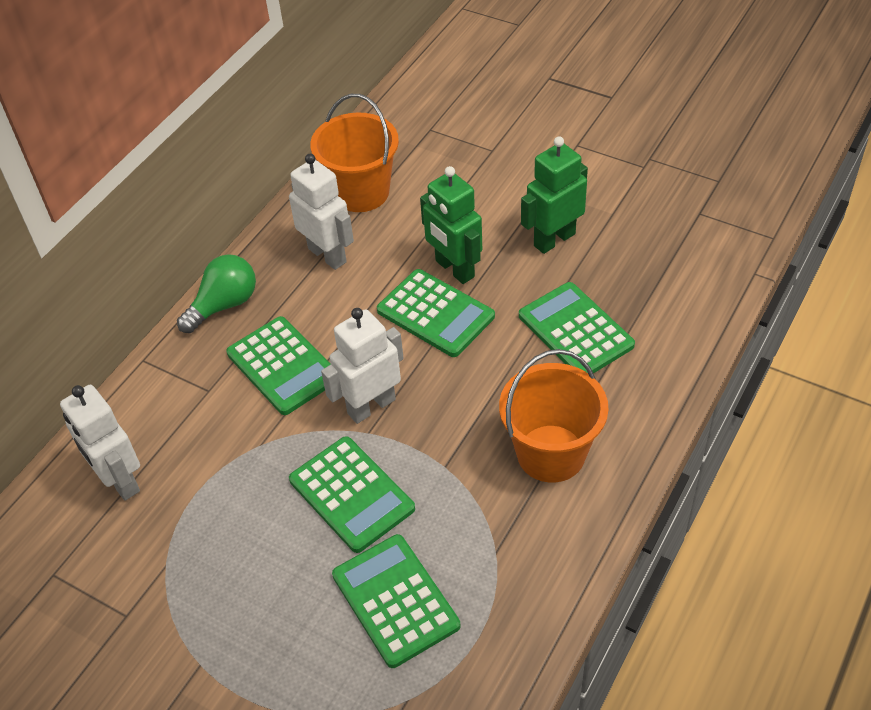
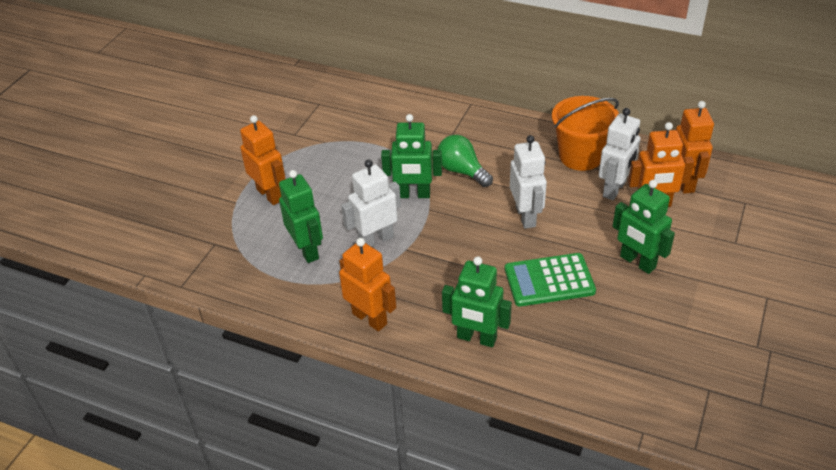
green calculator: [226,316,331,415] [289,436,415,553] [332,534,460,668] [377,269,495,357] [519,282,635,373] = 5 -> [505,253,596,306] = 1
green robot: [420,166,482,284] [521,136,588,254] = 2 -> [279,170,323,263] [381,114,442,198] [442,256,512,347] [612,180,675,274] = 4
orange bucket: [310,94,399,212] [499,349,609,483] = 2 -> [552,96,619,171] = 1
orange robot: none = 0 -> [240,115,286,205] [339,238,396,331] [628,122,694,207] [676,101,714,194] = 4

